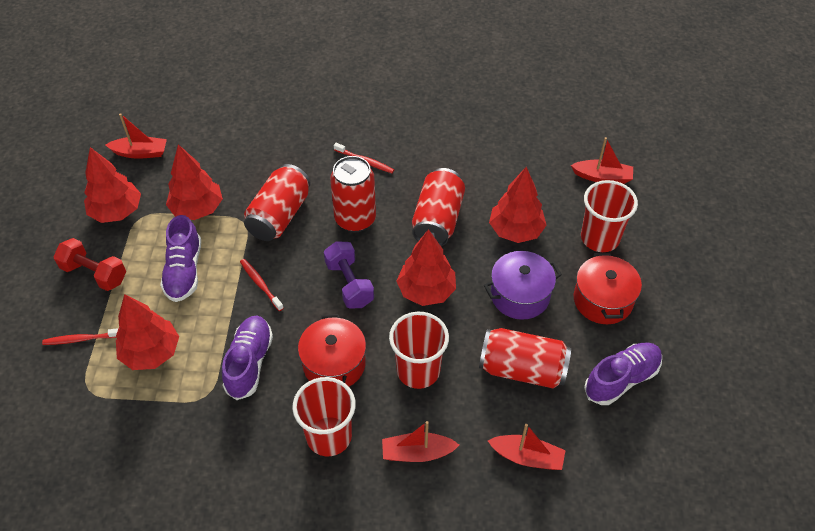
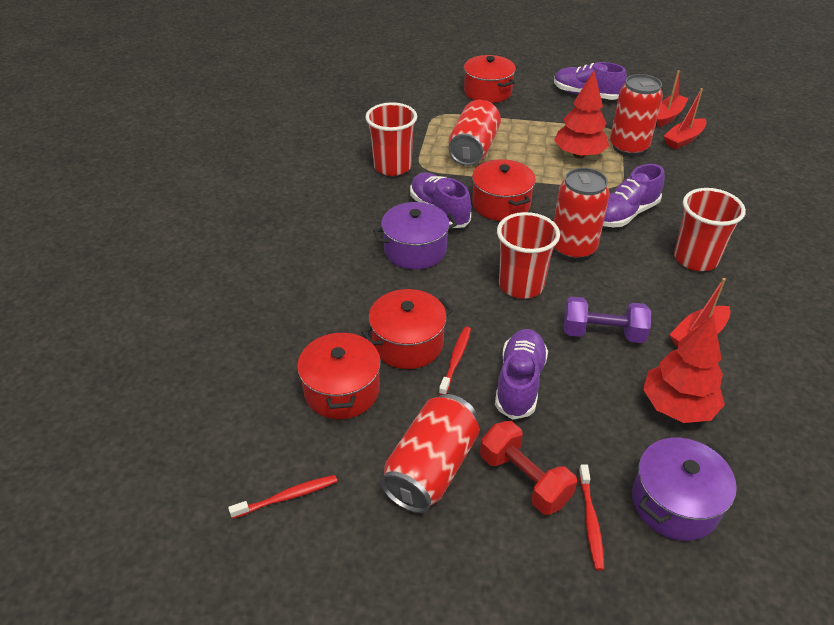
purple pot: [484,251,562,320] = 1 -> [373,202,457,270] [632,438,737,541] = 2
purple shoe: [160,215,201,302] [222,316,273,400] [584,342,662,405] = 3 -> [410,172,471,228] [495,329,548,420] [554,62,627,100] [603,164,665,227] = 4
red boat: [106,113,167,159] [382,421,459,462] [488,424,566,470] [571,137,633,184] = 4 -> [657,70,689,127] [664,88,707,149] [669,278,730,347] = 3
red pot: [298,314,366,387] [574,253,642,324] = 2 -> [297,330,381,419] [361,289,453,369] [464,55,516,103] [472,159,536,221] = 4
red tree: [84,147,141,223] [116,294,179,370] [166,144,223,220] [397,229,456,306] [489,167,547,243] = 5 -> [554,71,609,158] [643,315,725,423] = 2

